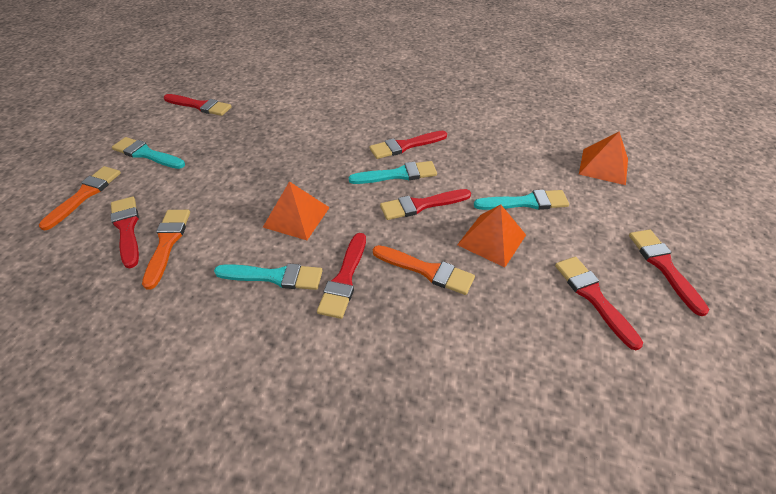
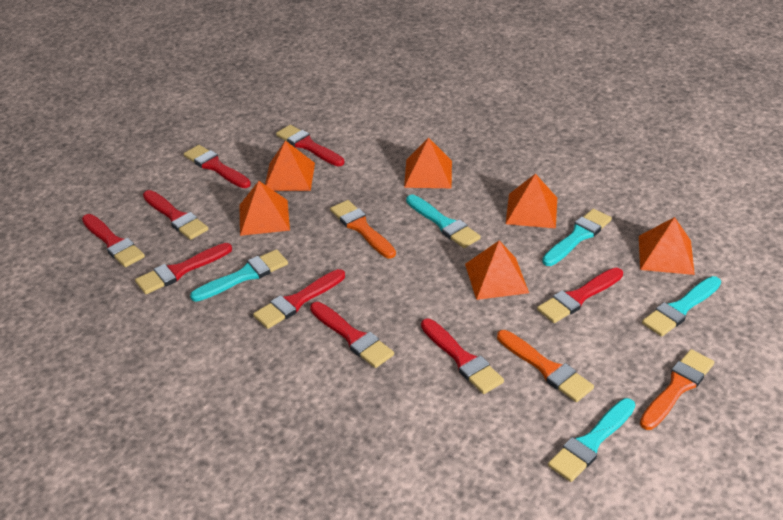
orange pyramid: [263,181,330,240] [457,204,526,267] [579,131,628,185] = 3 -> [239,181,290,236] [265,140,315,191] [404,137,452,188] [465,241,529,300] [506,173,557,228] [639,217,695,275] = 6
red brush: [110,197,139,268] [164,94,231,116] [317,233,366,319] [369,131,447,159] [380,189,471,220] [555,257,643,350] [629,229,709,316] = 7 -> [82,214,145,267] [135,243,232,294] [143,190,208,240] [184,145,251,188] [253,269,345,329] [276,125,344,166] [310,302,394,368] [421,319,504,394] [537,268,623,323] = 9
turquoise brush: [112,137,185,169] [214,263,323,290] [349,161,437,184] [474,190,569,210] = 4 -> [190,249,288,302] [406,194,481,248] [542,209,612,266] [548,398,635,482] [642,276,721,336] = 5

